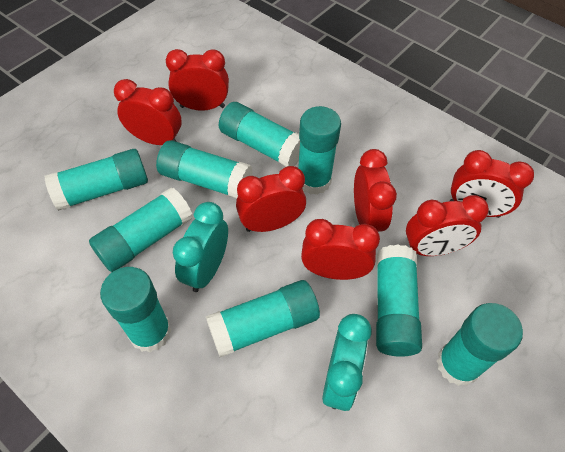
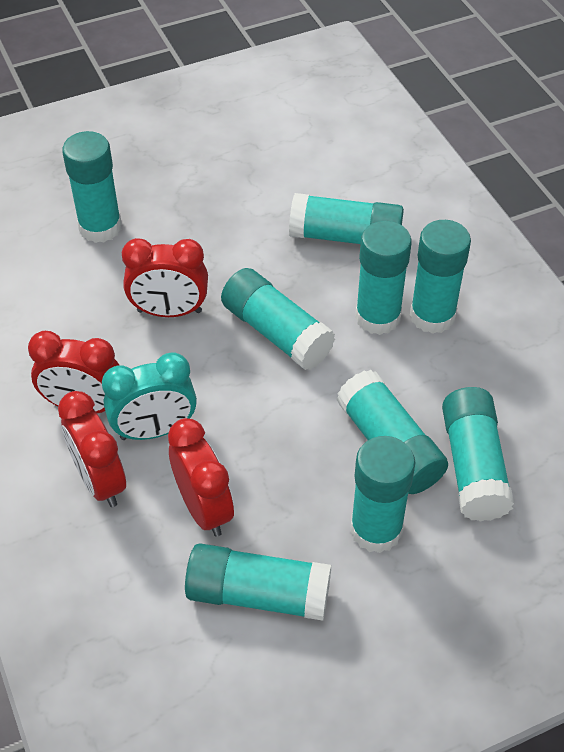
red clock: [114,79,182,145] [166,49,229,111] [236,166,306,232] [301,219,380,280] [354,149,397,232] [406,195,489,256] [450,150,534,218] = 7 -> [28,331,119,413] [58,391,126,507] [122,238,208,317] [168,418,234,537] = 4
turquoise clock: [173,202,228,292] [322,314,372,411] = 2 -> [102,352,197,440] = 1

